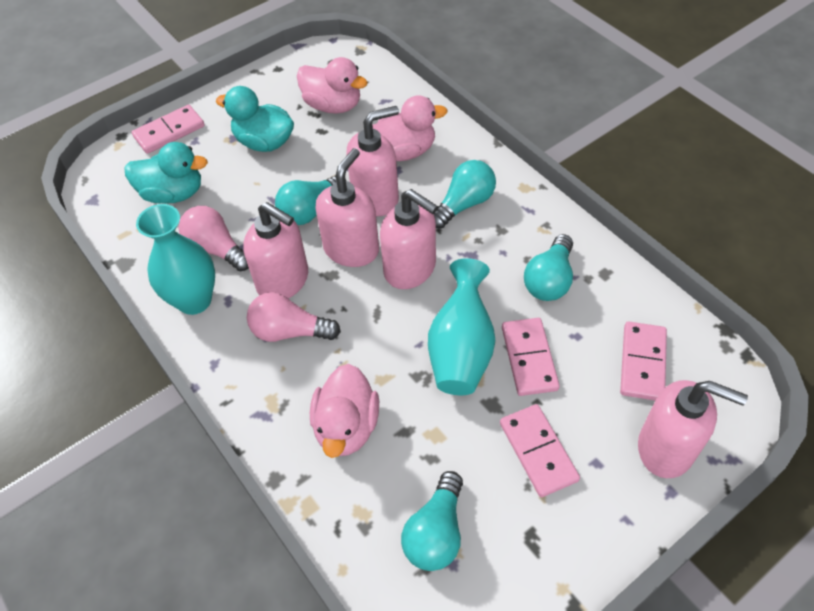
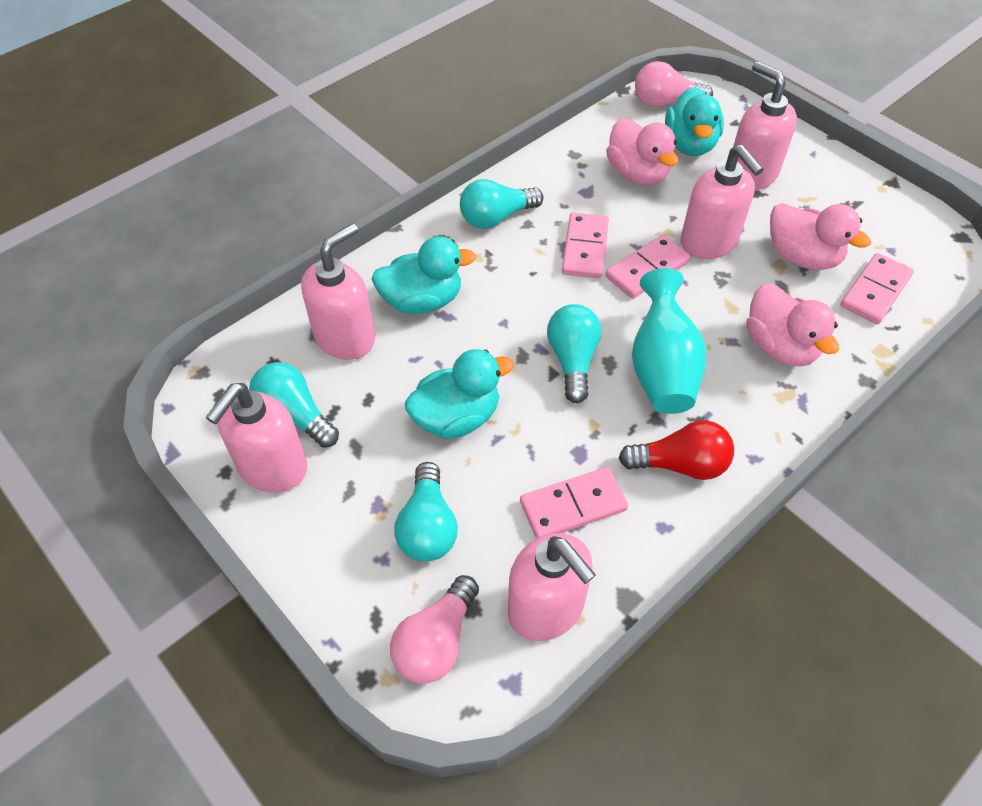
red light bulb: none = 0 -> [619,420,734,480] = 1
turquoise duck: [124,142,208,204] [216,86,294,152] = 2 -> [371,236,476,315] [405,349,514,439] [665,87,724,156] = 3
turquoise vase: [136,204,215,315] [428,258,495,395] = 2 -> [632,268,706,414] = 1

